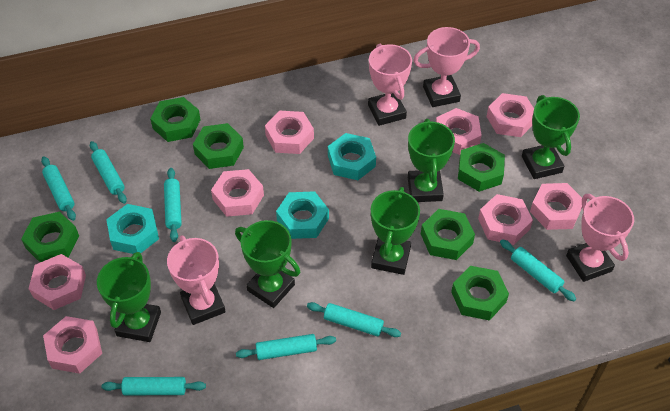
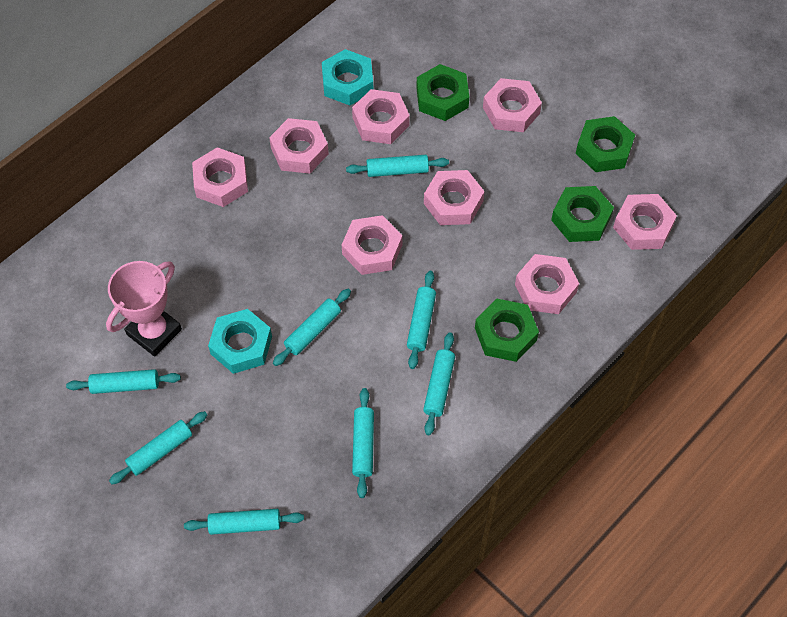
green nut: [21,212,79,262] [150,97,201,142] [193,123,244,169] [421,209,475,260] [451,266,509,321] [458,143,505,192] = 6 -> [416,64,469,121] [475,299,539,362] [551,186,614,242] [576,116,635,172] = 4
green trophy: [97,252,161,342] [235,220,300,308] [371,187,420,275] [408,119,455,202] [522,95,580,179] = 5 -> none = 0
pink trophy: [167,235,226,325] [368,44,412,126] [413,27,480,107] [566,194,634,282] = 4 -> [106,261,182,357] = 1
turquoise nut: [106,204,159,254] [276,191,329,239] [328,133,376,180] = 3 -> [208,309,272,374] [322,49,373,105] = 2
turquoise rolling pin: [41,156,76,221] [90,141,127,204] [101,377,206,395] [164,168,182,242] [236,334,336,360] [307,302,401,337] [500,239,576,301] = 7 -> [66,369,181,394] [109,411,207,485] [184,509,304,535] [273,288,351,366] [346,155,449,177] [352,388,374,498] [407,271,436,369] [423,332,455,435] = 8

